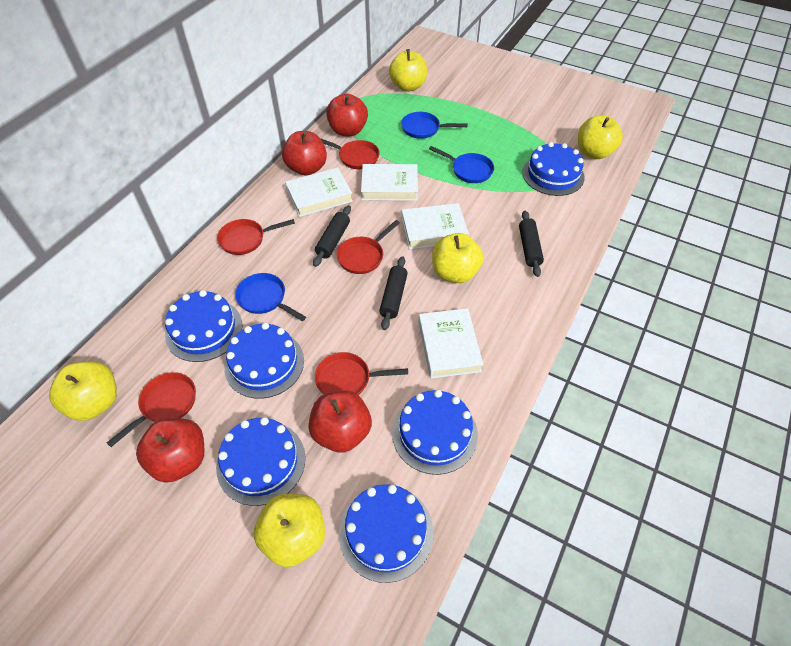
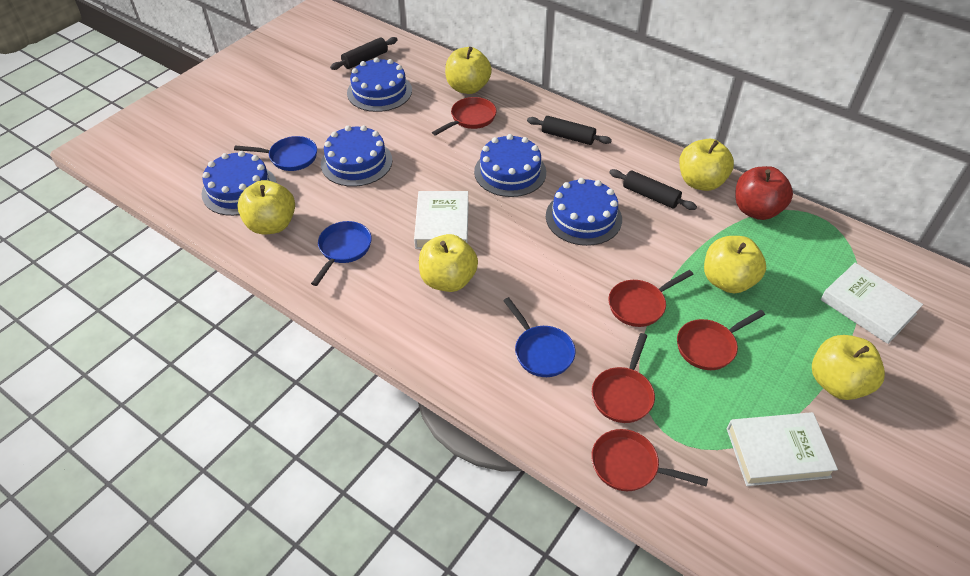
blue cake: [165,290,243,362] [216,417,305,506] [224,323,304,399] [339,484,433,583] [392,390,478,475] [522,142,585,196] = 6 -> [201,151,277,216] [321,125,392,187] [347,57,412,112] [474,134,546,197] [546,178,622,246] = 5
red apple: [136,418,205,483] [282,131,327,176] [309,391,372,453] [326,94,368,136] = 4 -> [735,166,793,220] = 1
white book: [285,167,353,217] [361,164,418,201] [402,203,469,249] [419,308,483,379] = 4 -> [414,191,469,249] [727,412,838,486] [820,263,923,344] = 3
yellow apple: [49,361,117,421] [254,494,325,567] [389,49,427,92] [432,233,484,283] [578,115,623,159] = 5 -> [237,180,295,235] [419,234,478,292] [445,47,492,94] [679,139,734,191] [704,236,766,293] [812,335,885,400] = 6

